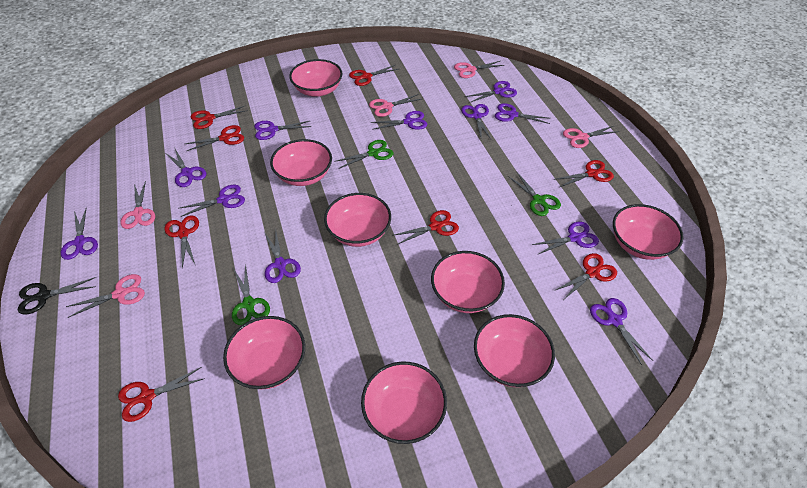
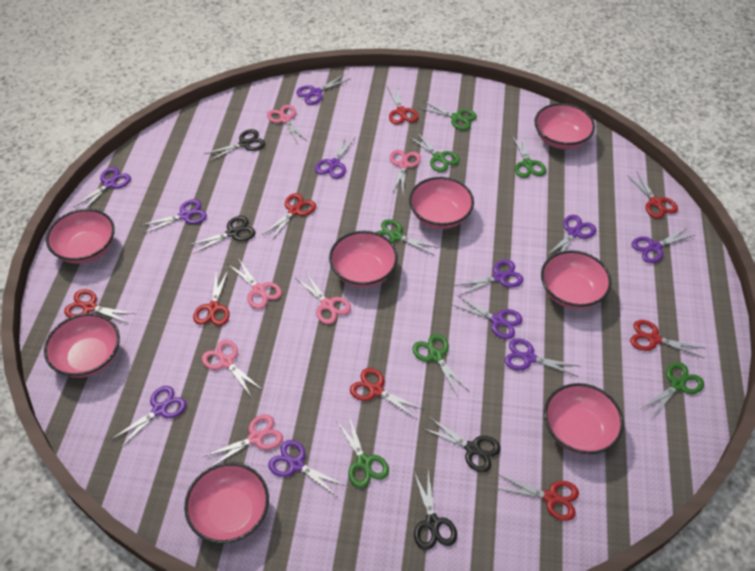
black scissors: [18,277,96,314] = 1 -> [189,216,255,254] [205,129,265,161] [414,471,457,550] [422,417,501,472] = 4
green scissors: [232,264,270,325] [334,140,394,169] [508,172,561,216] = 3 -> [336,416,389,488] [376,219,440,256] [408,132,460,172] [412,334,469,397] [420,101,477,130] [512,135,546,178] [641,362,704,418] = 7
pink scissors: [66,274,145,318] [121,181,155,229] [369,94,421,117] [454,61,504,78] [563,126,620,148] = 5 -> [202,340,263,396] [203,414,283,467] [228,258,282,309] [267,105,308,144] [296,272,351,325] [390,150,421,193] = 6

